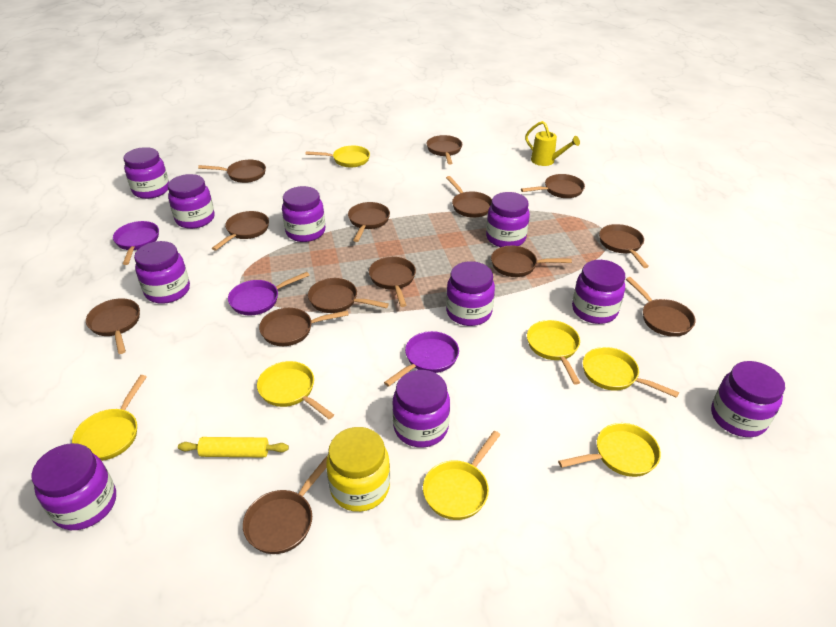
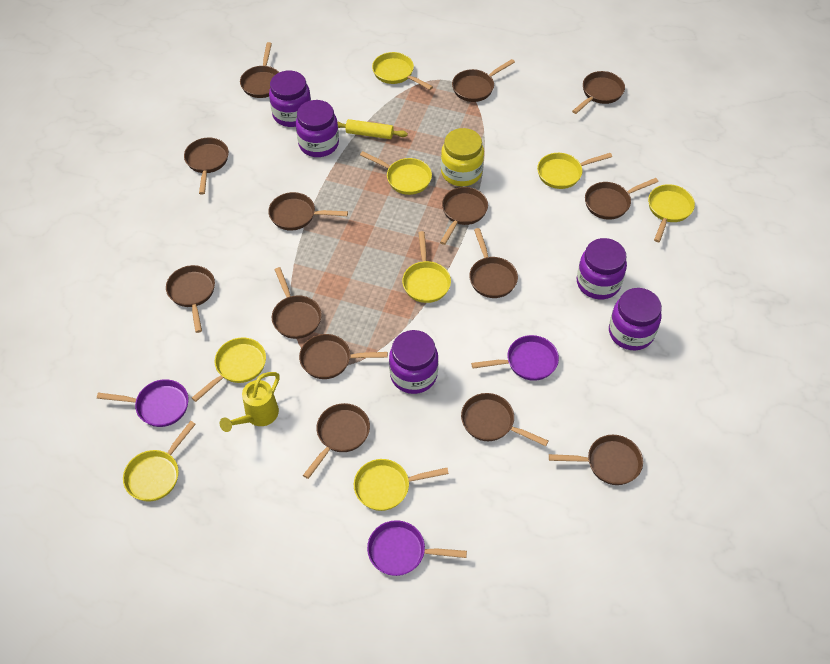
purple jar: [31,443,116,530] [123,147,169,199] [134,241,190,304] [168,174,215,229] [282,186,325,242] [392,370,450,448] [446,261,495,326] [486,192,530,247] [572,260,625,324] [711,361,785,437] = 10 -> [269,70,311,127] [296,100,339,157] [389,330,438,394] [577,238,627,299] [609,288,662,350] = 5
yellow pan: [72,375,147,461] [257,361,334,419] [306,146,370,168] [423,431,500,520] [527,320,580,385] [558,423,661,477] [583,347,679,398] = 7 -> [123,421,196,502] [192,337,266,402] [354,459,449,511] [360,151,432,195] [372,52,433,90] [402,231,451,303] [537,153,612,189] [648,184,695,242] = 8

